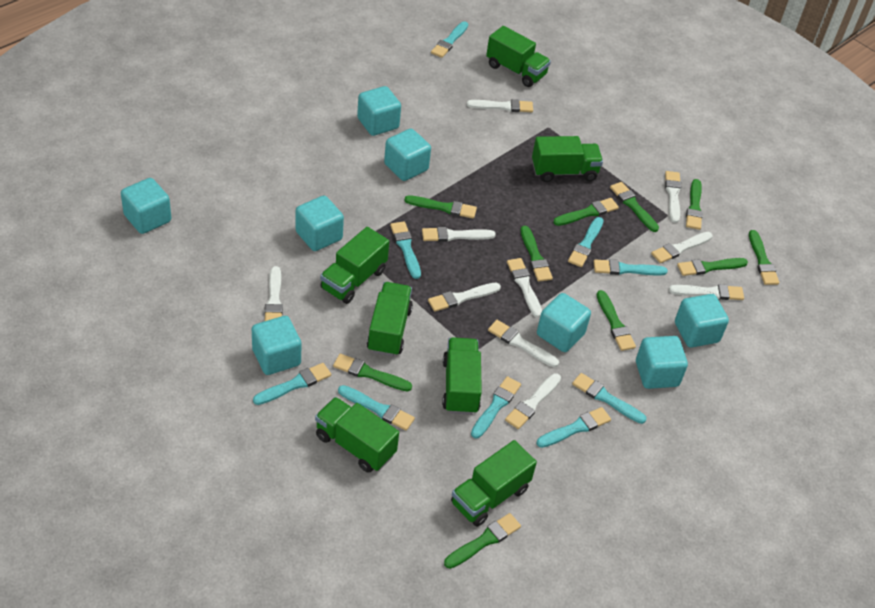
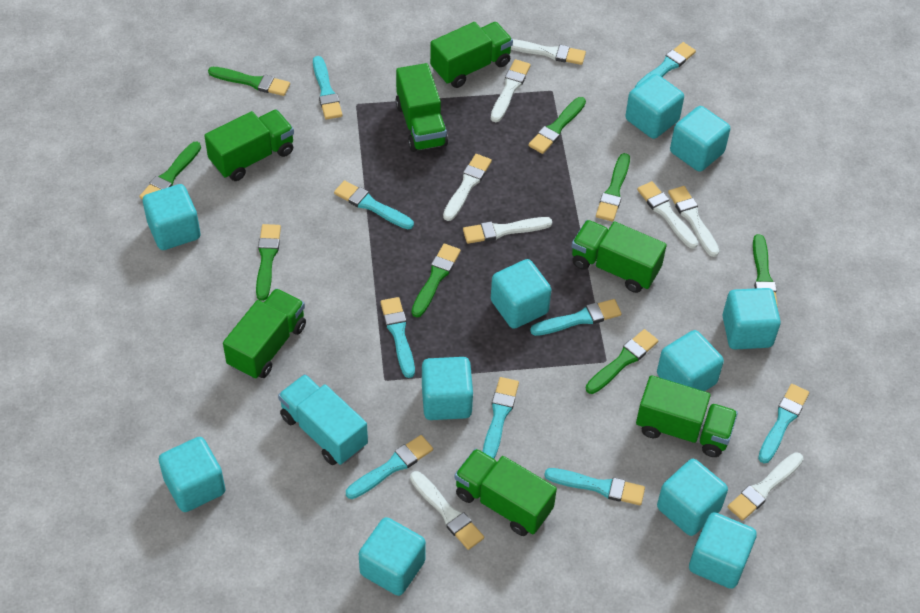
green brush: [333,354,412,392] [405,195,477,219] [444,513,521,569] [521,226,553,282] [553,198,619,226] [597,290,636,351] [610,182,659,232] [677,258,748,276] [686,179,703,230] [749,230,779,285] = 10 -> [139,142,201,200] [208,67,290,96] [256,224,281,301] [412,244,461,317] [529,97,586,154] [586,329,658,394] [596,153,630,222] [753,234,778,308] = 8
turquoise cube: [121,178,171,234] [252,316,301,375] [295,196,344,251] [357,86,401,136] [384,129,431,181] [537,293,591,352] [636,336,688,389] [675,294,729,348] = 8 -> [143,184,200,250] [159,437,225,512] [359,517,426,596] [422,357,473,420] [491,259,551,329] [625,74,684,139] [657,330,724,391] [657,459,728,536] [670,106,730,172] [689,512,757,589] [722,288,781,349] = 11
turquoise truck: none = 0 -> [278,374,368,465] = 1
white brush: [265,266,283,321] [422,227,496,242] [428,282,501,312] [467,99,533,112] [488,320,559,367] [505,373,561,429] [507,258,542,318] [651,232,713,263] [665,171,681,223] [669,284,744,300] = 10 -> [410,471,484,550] [443,154,492,221] [463,217,552,244] [491,59,531,122] [511,39,586,65] [637,181,698,249] [668,186,719,257] [728,452,803,521] = 8

